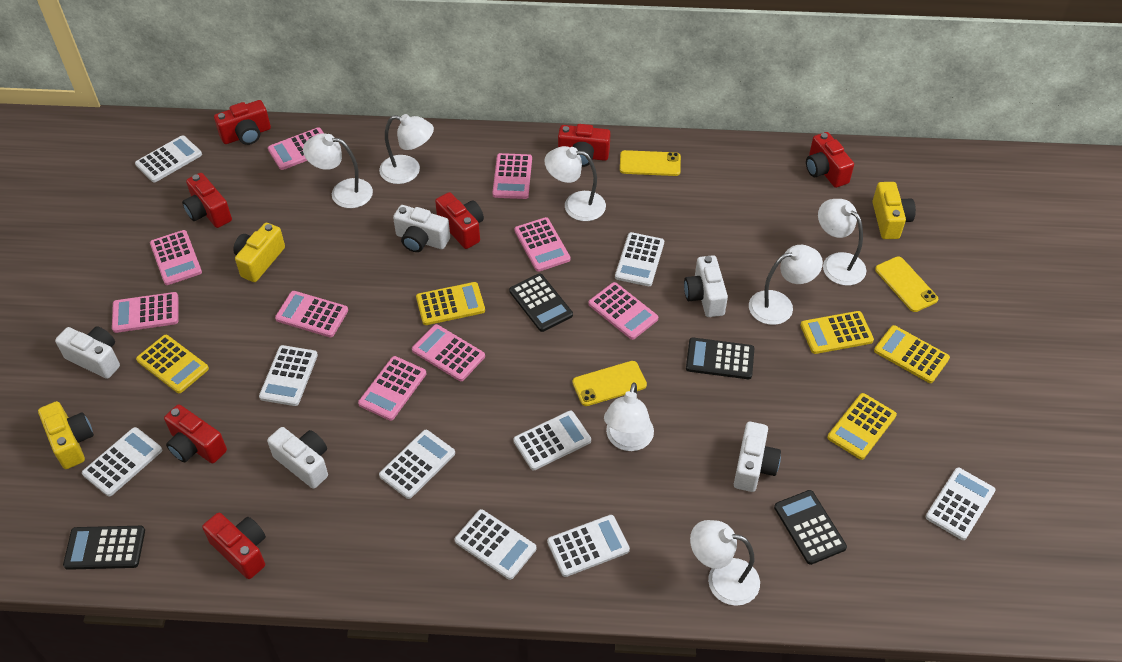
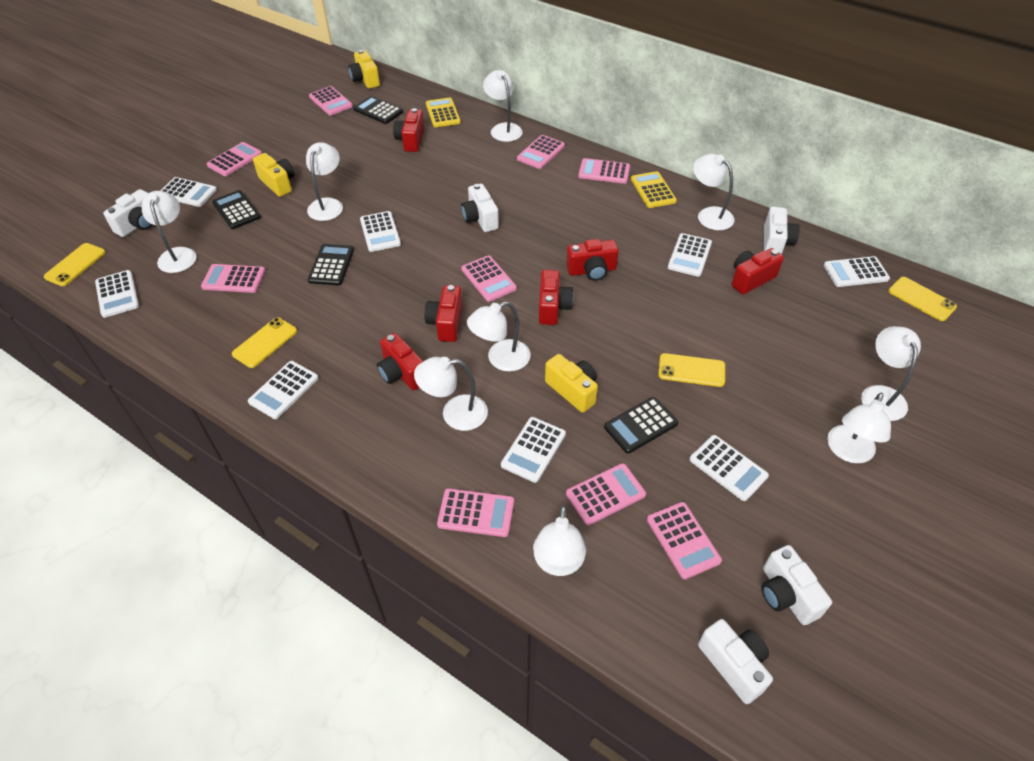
red camera: [164,404,227,463] [182,173,232,228] [202,513,266,579] [214,100,271,145] [435,192,484,249] [558,124,611,167] [806,132,854,188] = 7 -> [377,333,423,391] [393,108,425,152] [425,285,463,342] [539,270,574,325] [566,239,619,281] [732,248,784,294] = 6
white calculator: [82,427,162,497] [135,135,202,182] [259,345,318,406] [379,430,455,499] [454,509,536,580] [513,411,591,470] [547,515,630,577] [615,232,664,286] [925,468,995,540] = 9 -> [95,270,139,318] [160,177,217,207] [248,361,318,419] [360,211,401,252] [501,417,566,483] [668,233,712,277] [690,435,769,501] [824,256,890,287] = 8
white lamp: [303,133,373,208] [379,114,434,184] [544,146,606,221] [604,382,654,451] [690,520,760,606] [749,245,823,325] [818,199,867,286] = 7 -> [142,191,196,273] [306,142,343,221] [414,357,488,431] [467,301,531,372] [483,70,523,142] [533,505,586,576] [693,154,735,230] [827,393,891,464] [861,326,921,421] = 9
yellow calculator: [136,335,209,393] [416,282,485,325] [800,311,874,354] [827,393,897,460] [874,325,950,383] = 5 -> [426,97,461,127] [631,171,677,208] = 2
yellow phone: [572,361,647,406] [620,150,681,176] [875,256,938,312] = 3 -> [44,243,106,286] [232,318,297,368] [658,353,725,387] [888,277,957,321] = 4

